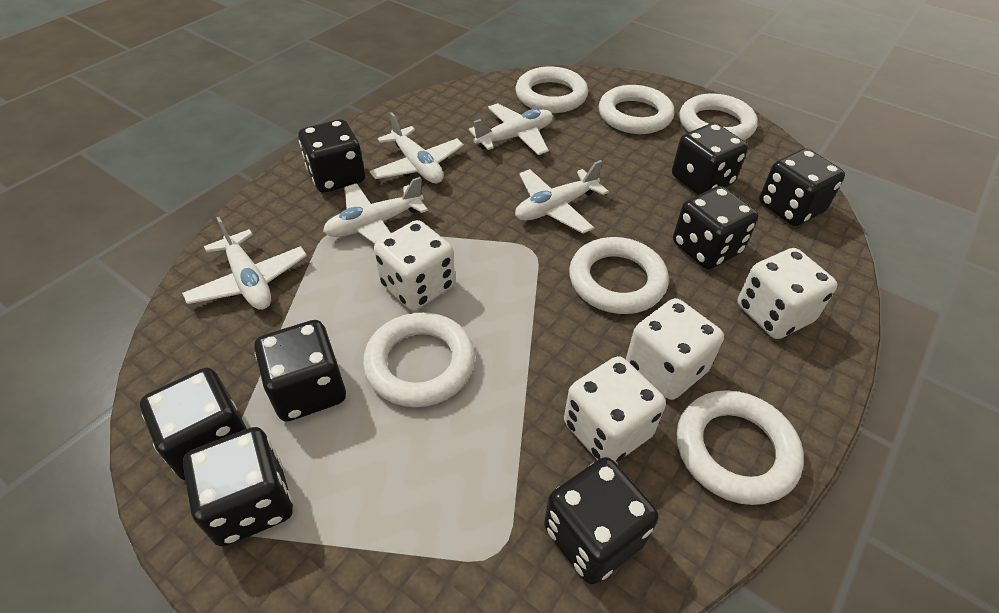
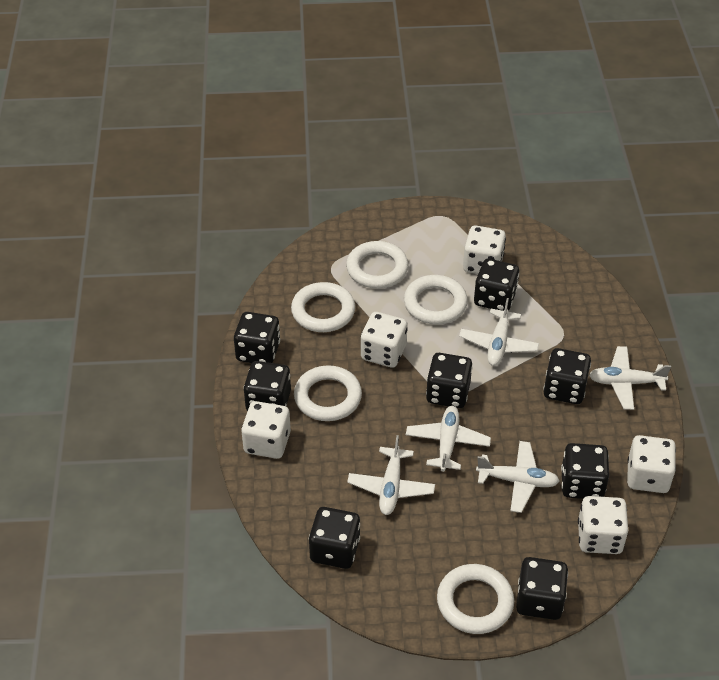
white dice: [374,220,455,310] [564,356,666,463] [626,298,724,400] [737,248,837,339] = 4 -> [241,401,291,459] [361,312,408,368] [463,226,506,274] [578,496,628,554] [627,435,676,493] = 5
white ring: [363,312,475,407] [515,67,588,113] [569,237,669,314] [599,85,674,134] [677,390,804,505] [679,93,758,140] = 6 -> [291,282,355,332] [294,365,362,421] [346,241,409,289] [404,275,468,324] [437,564,514,634] = 5

